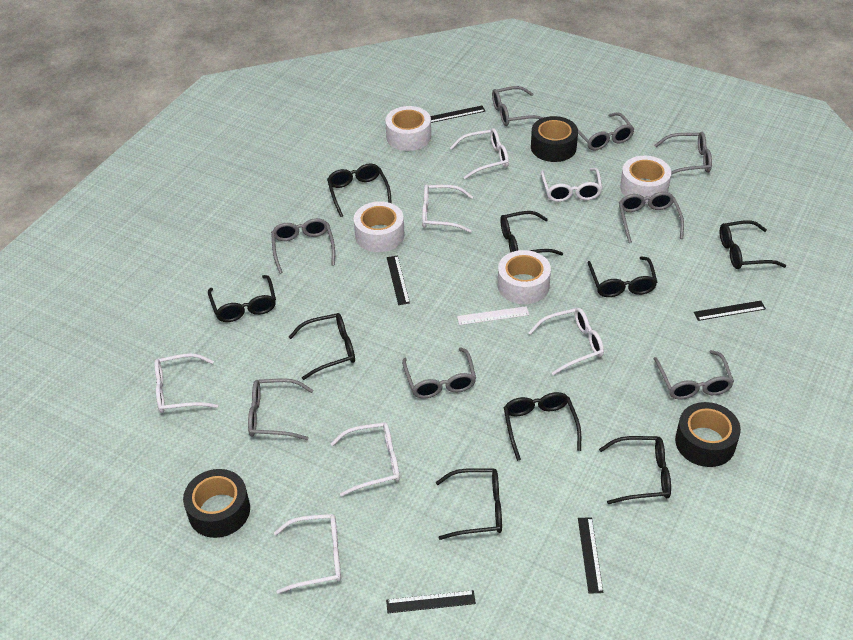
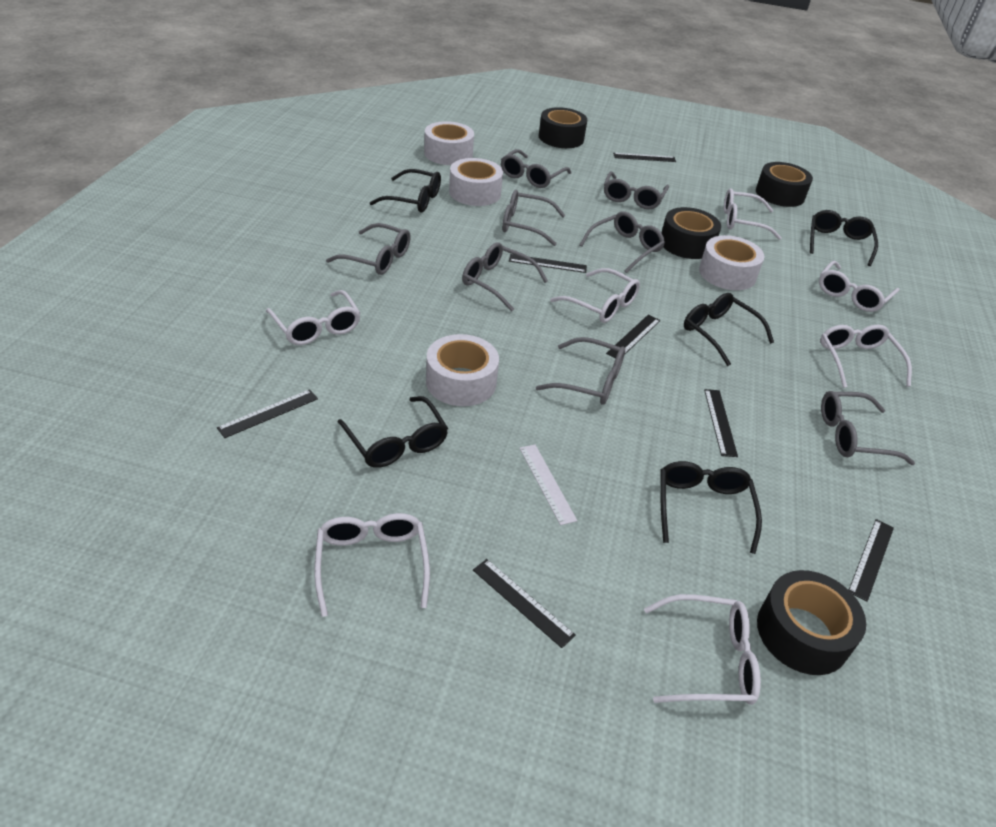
black glasses: [208,275,276,322] [289,313,355,380] [327,163,392,217] [436,468,502,540] [500,211,564,255] [504,392,581,461] [587,256,657,297] [599,436,671,504] [720,220,786,269] = 9 -> [338,396,448,468] [370,169,441,212] [660,461,762,554] [684,293,774,366] [810,210,878,266] = 5
black ruler: [386,590,476,613] [387,256,410,305] [430,106,485,123] [578,517,603,594] [694,301,766,321] = 5 -> [217,389,318,438] [473,559,576,648] [509,254,587,273] [606,315,660,359] [613,153,676,162] [704,389,738,457] [849,519,894,602] = 7
black tape: [183,469,250,538] [531,116,578,162] [675,402,741,467] = 3 -> [539,107,587,148] [662,207,721,259] [756,162,813,207] [757,570,866,675] = 4

